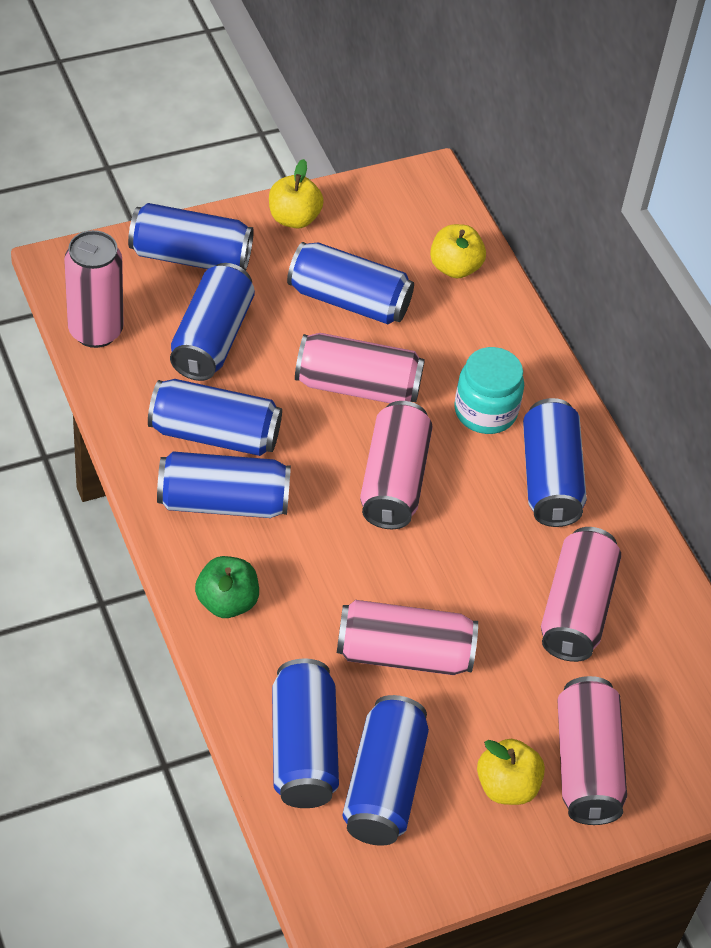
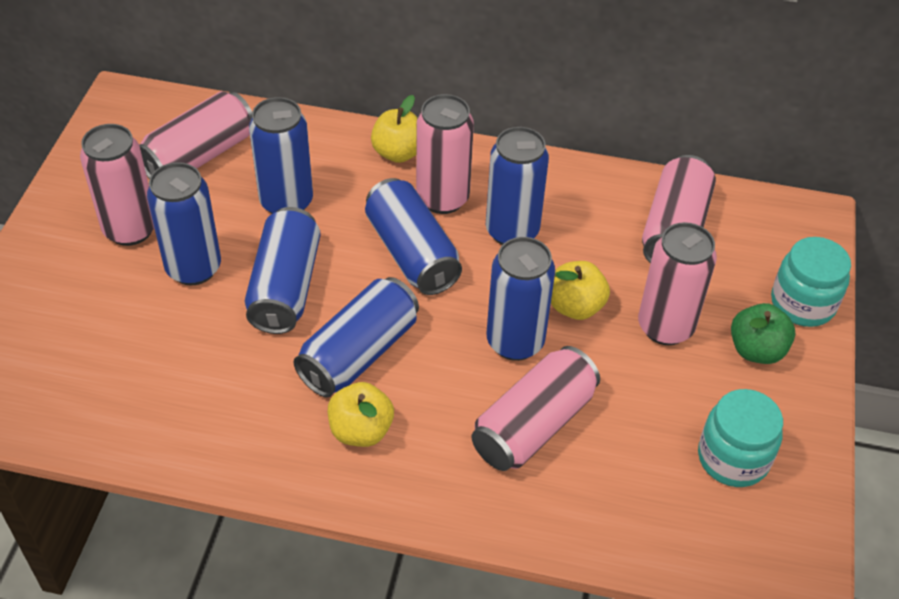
blue can: [128,203,254,271] [148,379,282,456] [157,451,291,518] [170,263,255,381] [272,659,339,808] [287,242,414,324] [342,695,429,846] [523,398,587,527] = 8 -> [147,162,221,285] [245,207,321,334] [249,97,313,214] [294,277,419,398] [365,178,462,295] [486,127,549,245] [487,237,555,361] = 7
turquoise jar: [454,347,524,434] = 1 -> [698,389,783,487] [771,237,851,327] = 2

